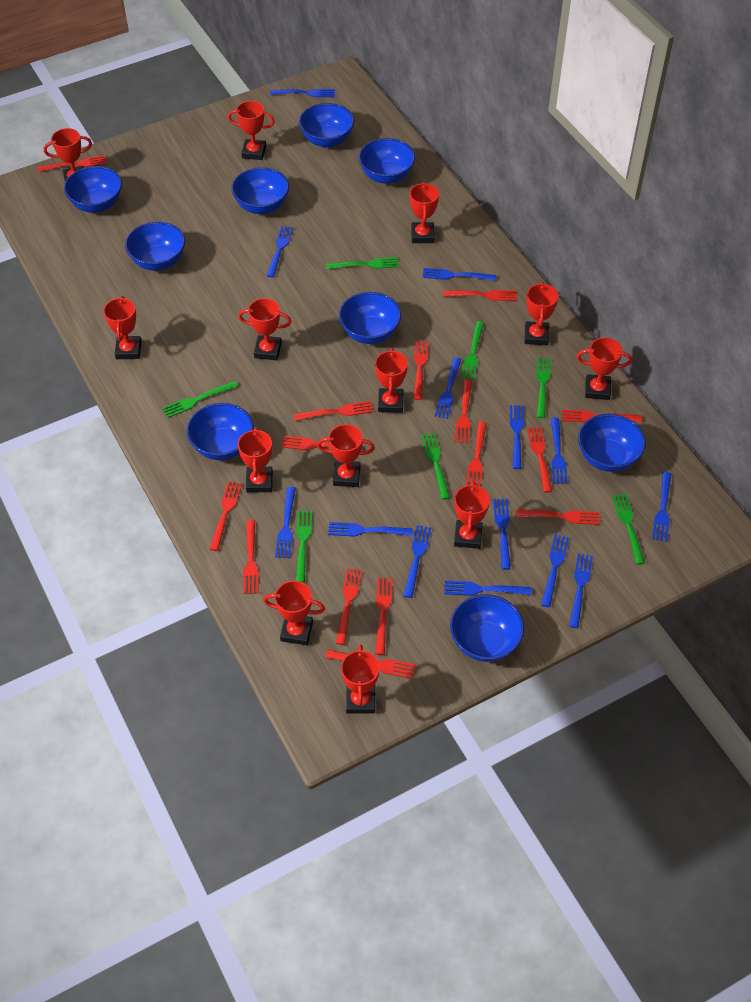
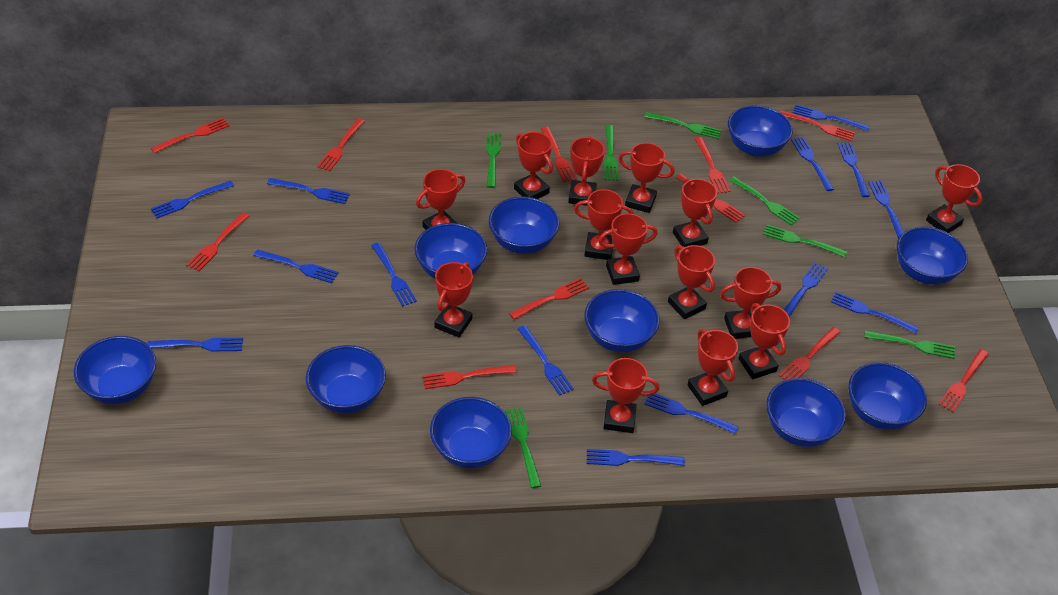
blue bowl: [64,166,122,213] [125,222,185,271] [187,403,254,460] [231,167,289,214] [299,103,354,148] [339,292,401,344] [359,138,415,184] [450,594,524,662] [578,414,646,472] = 9 -> [74,336,156,404] [306,345,386,414] [414,223,487,279] [430,397,512,468] [489,196,559,254] [584,289,660,353] [728,105,793,157] [766,378,846,447] [848,362,927,430] [897,227,968,285] = 10
red fork: [37,155,107,172] [210,481,242,551] [243,520,259,594] [282,436,363,451] [293,401,373,421] [325,650,416,679] [336,568,362,645] [375,578,393,655] [413,341,429,400] [443,290,517,301] [455,380,472,443] [466,422,487,487] [516,509,600,525] [527,427,552,492] [562,410,642,422] = 15 -> [151,118,229,153] [186,212,249,271] [317,118,365,171] [422,365,517,389] [509,278,589,320] [541,127,577,182] [676,174,745,223] [695,137,731,194] [779,327,840,380] [780,110,855,141] [938,349,988,412] = 11
red trophy: [44,128,92,181] [103,296,142,359] [228,101,275,160] [238,298,292,360] [238,427,273,493] [263,581,325,645] [317,424,375,487] [341,644,380,714] [375,349,408,413] [410,182,439,243] [454,481,490,549] [525,282,559,345] [577,337,632,400] = 13 -> [416,169,465,230] [435,262,473,338] [514,132,553,199] [568,136,605,206] [574,189,634,260] [592,358,660,433] [598,213,657,285] [618,143,675,213] [668,245,715,319] [673,178,717,247] [688,329,738,406] [720,267,781,339] [738,303,790,379] [926,164,982,233] = 14

